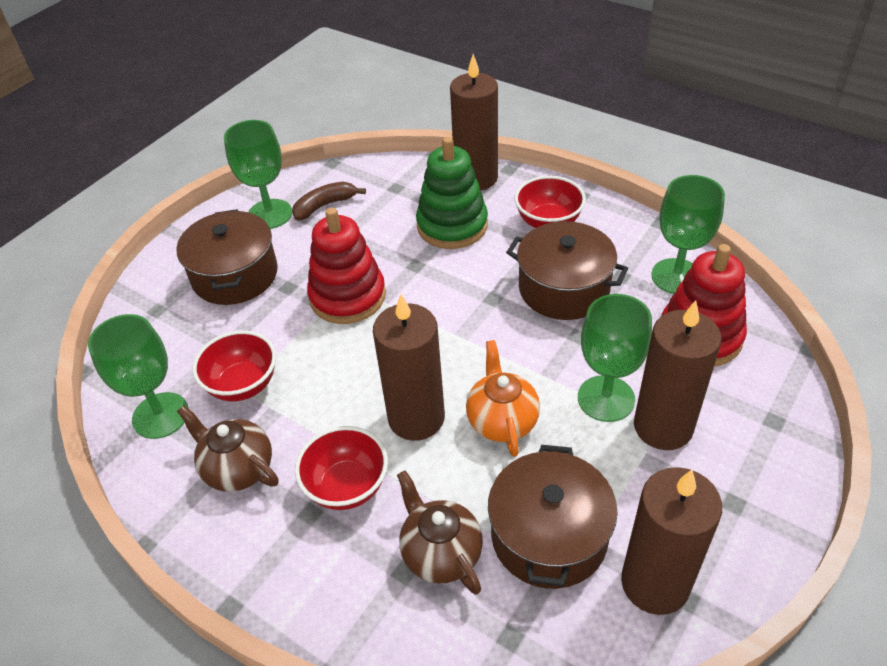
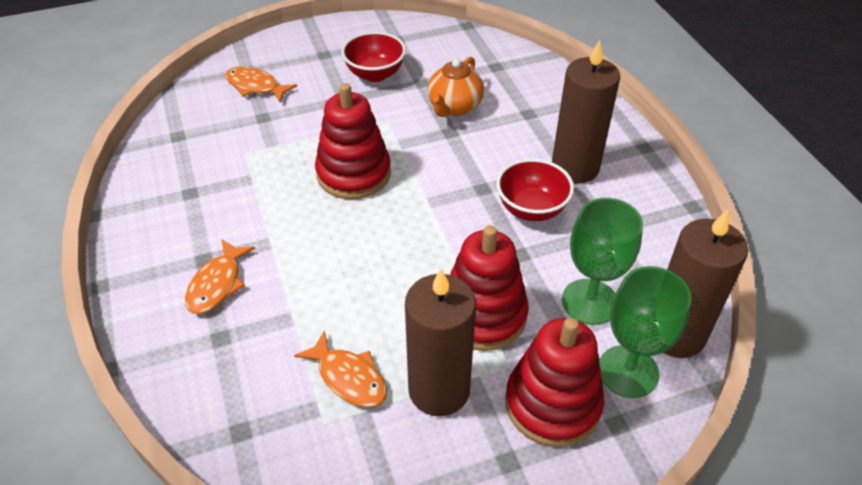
brown banana: [292,182,366,220] = 1 -> none = 0
brown candle: [373,294,445,441] [450,54,498,191] [621,467,722,615] [634,300,721,450] = 4 -> [405,268,476,416] [552,39,620,183] [664,209,748,358] = 3
brown pot: [176,209,278,305] [488,445,618,589] [506,221,628,320] = 3 -> none = 0
brown teapot: [177,405,279,492] [397,470,483,595] = 2 -> none = 0
green goblet: [88,314,189,439] [224,120,292,229] [578,294,652,422] [651,175,725,294] = 4 -> [562,198,643,325] [599,266,692,398] = 2
green stacking toy: [416,137,488,249] = 1 -> none = 0
orange fish: none = 0 -> [185,239,255,314] [225,67,297,102] [294,330,387,408] = 3
red bowl: [193,330,276,401] [295,426,388,510] [515,176,586,228] = 3 -> [341,32,406,82] [496,159,574,221] = 2
red stacking toy: [307,207,386,324] [661,244,747,366] = 2 -> [315,83,391,199] [450,225,529,351] [505,318,605,447] = 3

